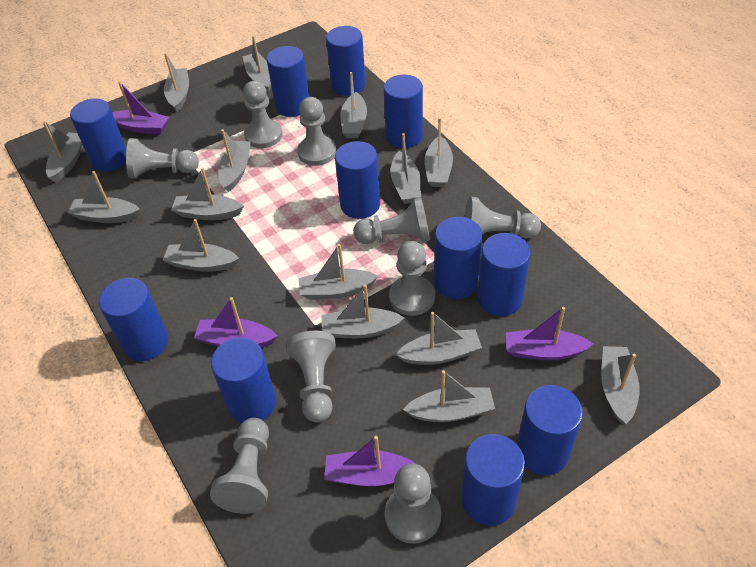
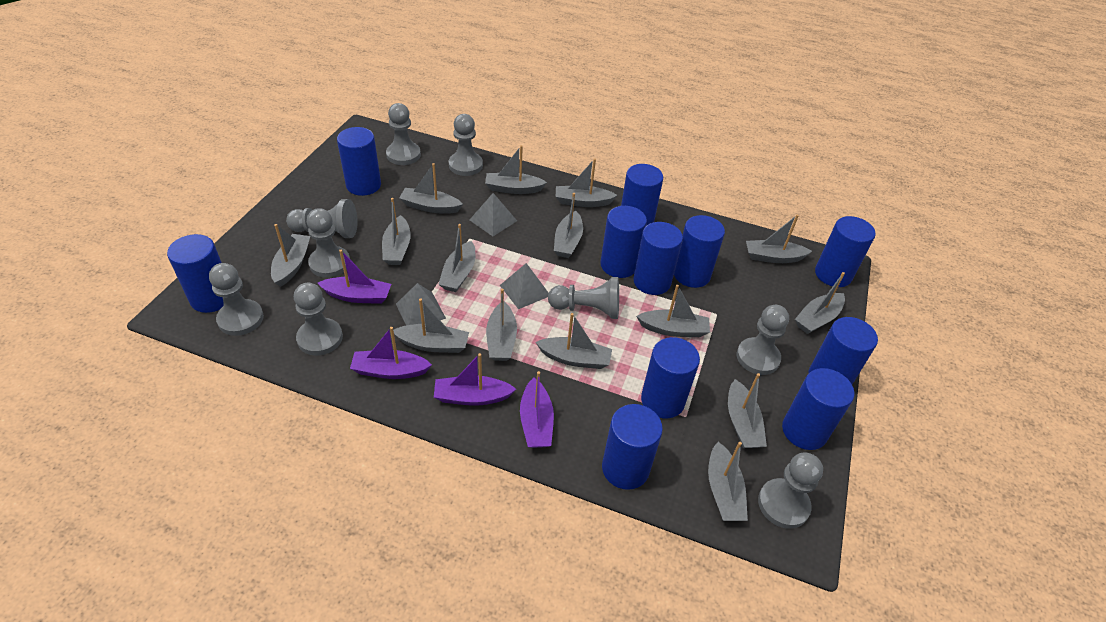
grey pyramid: none = 0 -> [396,283,446,325] [470,193,517,236] [500,263,548,309] = 3

